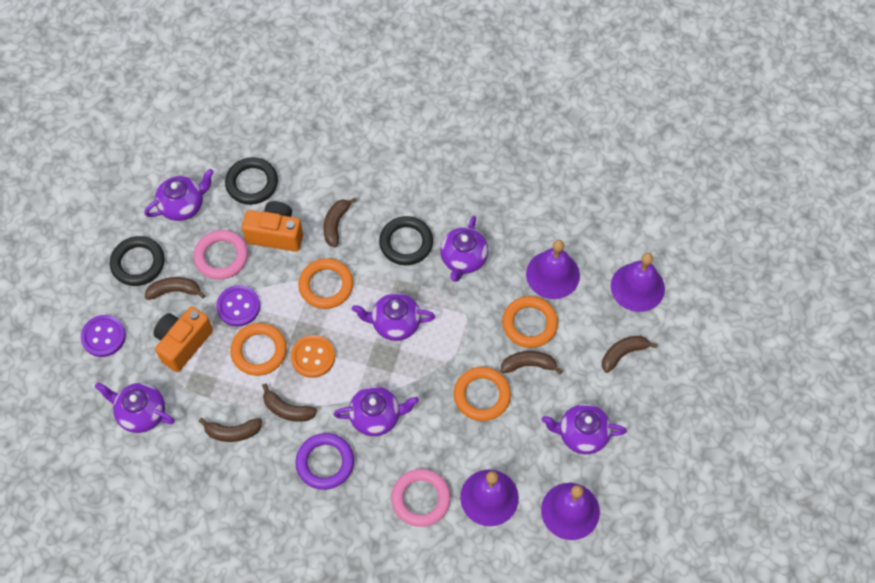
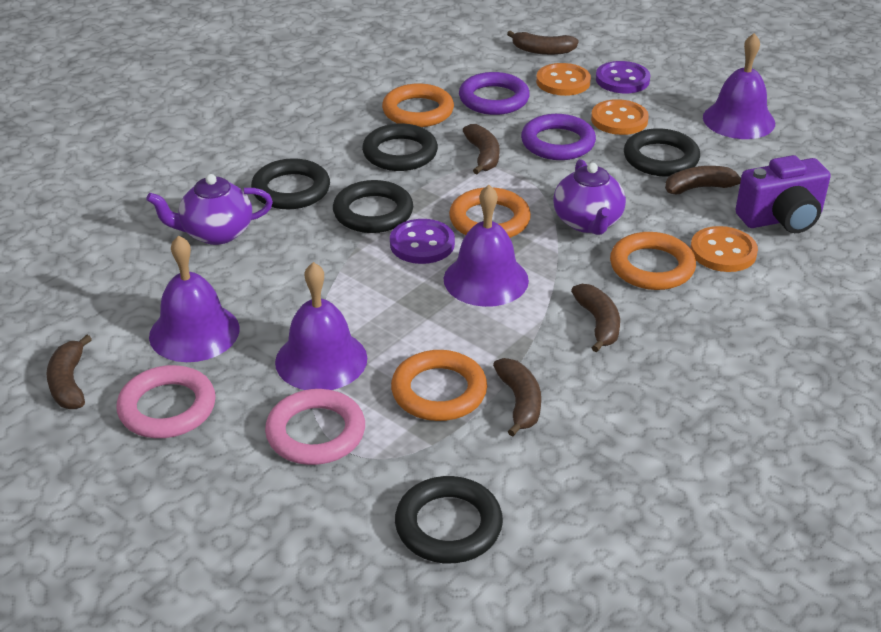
black ring: [110,236,165,286] [225,157,278,205] [379,216,433,265] = 3 -> [251,158,330,209] [333,180,413,233] [362,124,438,171] [395,476,503,563] [624,128,700,177] = 5
orange button: [291,335,335,378] = 1 -> [536,63,591,96] [591,99,649,135] [690,226,758,272] = 3
orange camera: [153,307,213,372] [242,201,303,252] = 2 -> none = 0
purple camera: none = 0 -> [735,155,831,233] = 1
purple ring: [295,433,354,490] = 1 -> [459,72,530,115] [521,114,596,160] = 2
purple teapot: [95,382,175,433] [145,169,214,221] [334,386,419,436] [352,293,435,341] [440,216,488,282] [542,404,627,454] = 6 -> [146,174,273,245] [553,159,626,235] = 2

